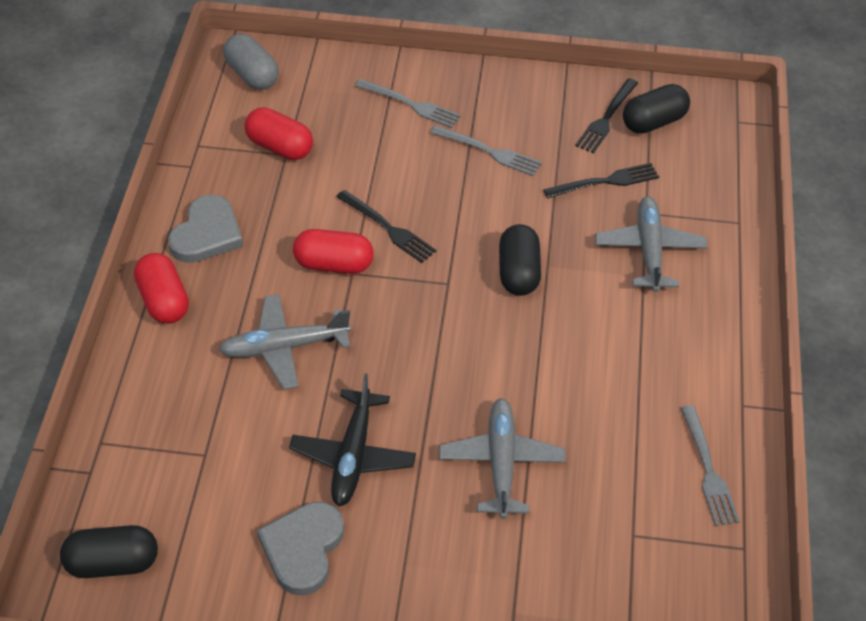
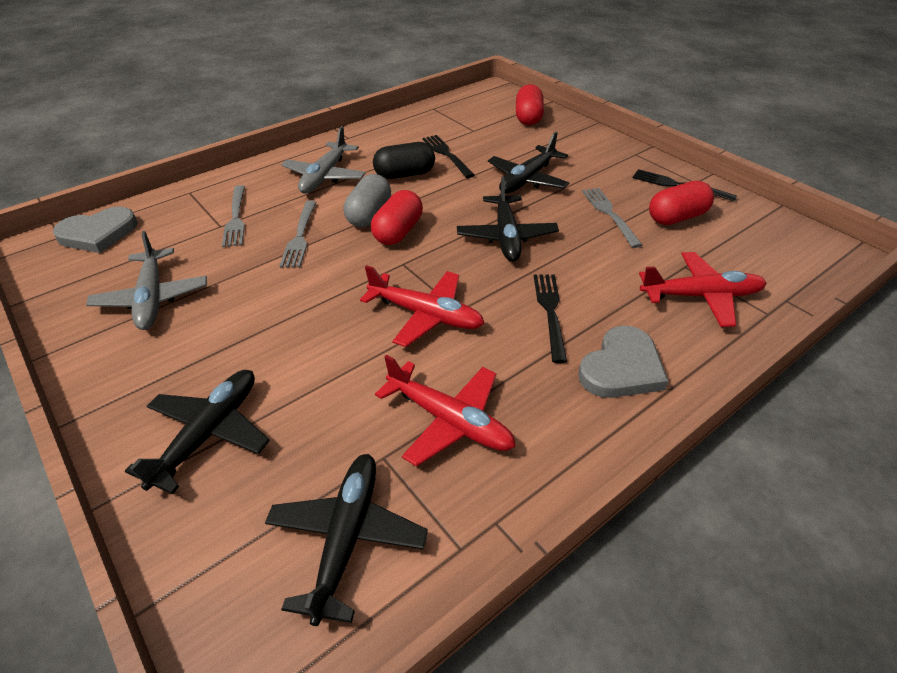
black capsule: [60,525,158,578] [499,224,541,296] [623,84,690,134] = 3 -> [373,142,435,179] = 1
black plane: [289,373,416,506] = 1 -> [125,370,270,495] [265,454,428,626] [457,176,559,262] [488,132,569,194] = 4
grey plane: [219,294,351,389] [439,398,566,519] [595,196,707,292] = 3 -> [86,231,207,330] [281,126,366,194] = 2
red plane: none = 0 -> [360,265,485,347] [375,355,516,467] [639,252,767,327] = 3

